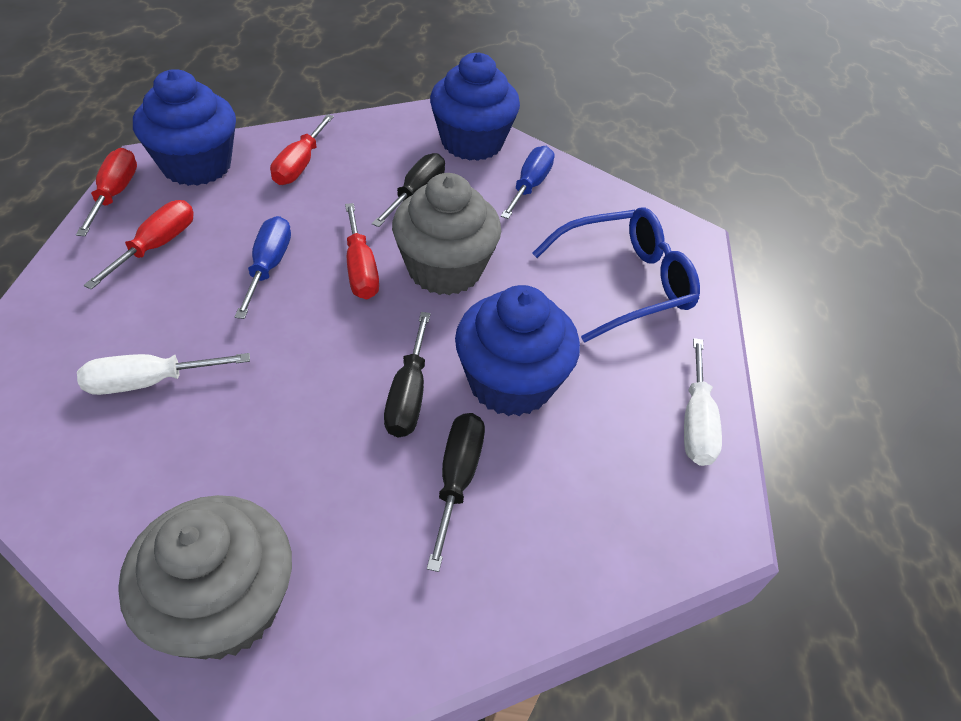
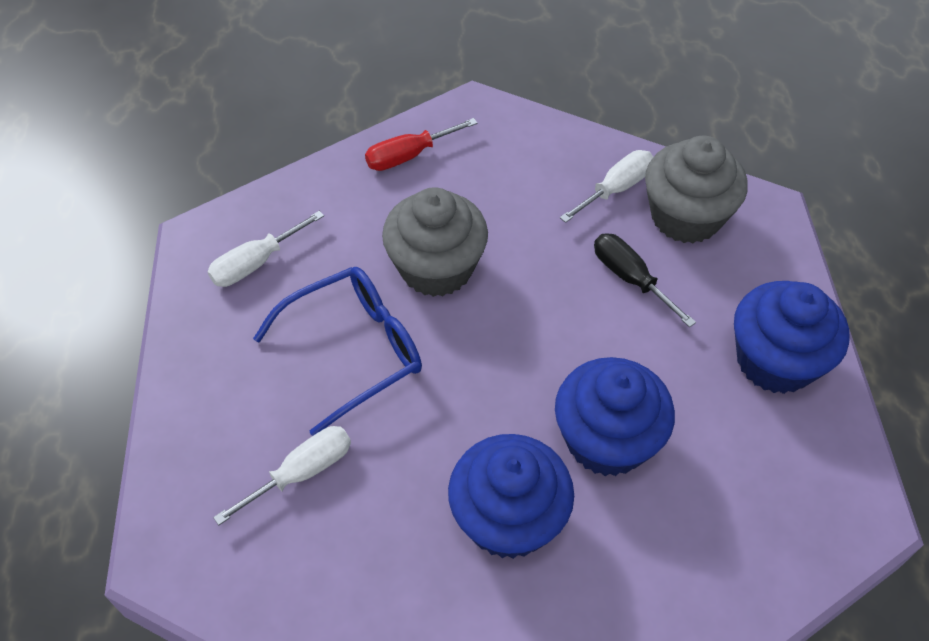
black screwdriver: [372,153,445,227] [384,312,431,437] [427,413,485,572] = 3 -> [594,233,696,327] = 1
blue screwdriver: [235,216,291,319] [501,146,555,219] = 2 -> none = 0
red screwdriver: [76,148,137,236] [84,200,194,290] [270,114,334,185] [345,203,379,299] = 4 -> [365,118,478,171] = 1
white screwdriver: [77,353,250,395] [684,338,722,466] = 2 -> [207,211,324,287] [213,426,351,525] [560,150,653,223] = 3

